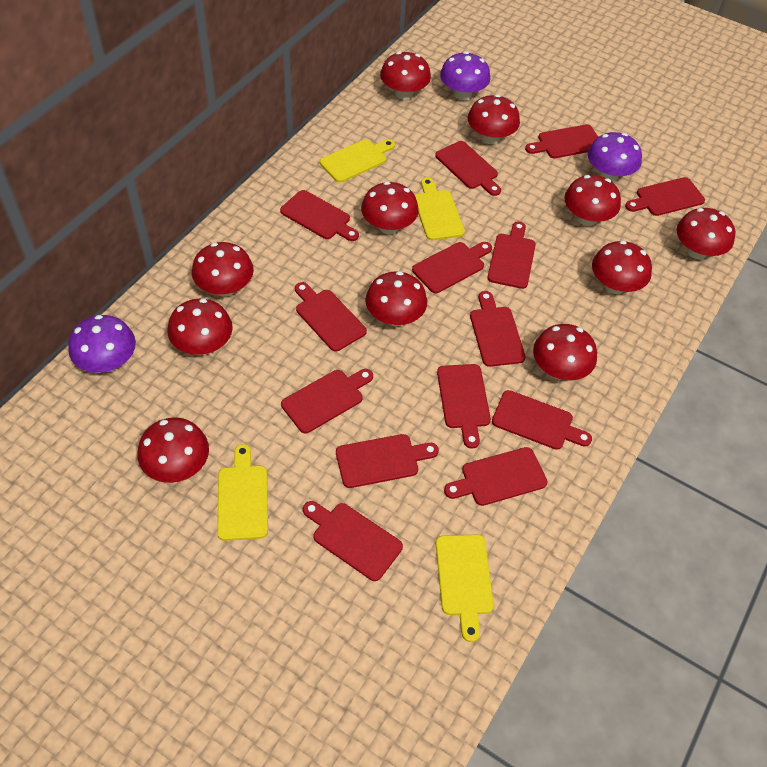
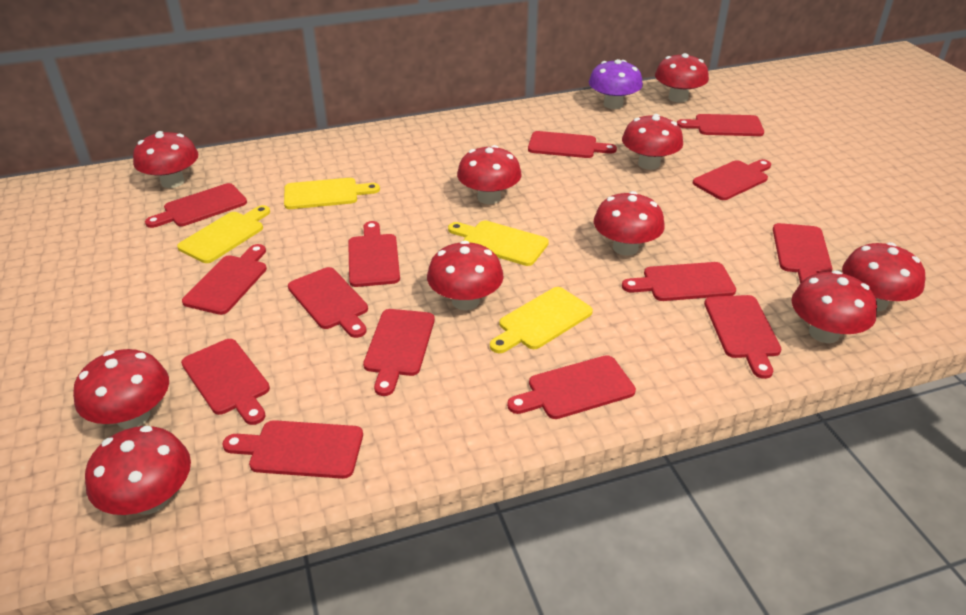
purple mushroom: [68,315,136,373] [440,51,490,100] [588,132,642,182] = 3 -> [589,59,643,109] = 1
red mushroom: [137,417,209,483] [167,299,233,355] [192,242,254,297] [361,181,419,234] [365,271,427,326] [380,51,431,100] [468,94,520,144] [533,324,597,380] [564,175,621,226] [592,240,652,294] [677,208,735,259] = 11 -> [73,349,169,429] [85,426,191,515] [133,131,199,188] [427,240,504,310] [457,145,522,204] [594,191,665,256] [622,114,683,170] [655,53,709,103] [791,270,877,343] [842,242,925,311] = 10

